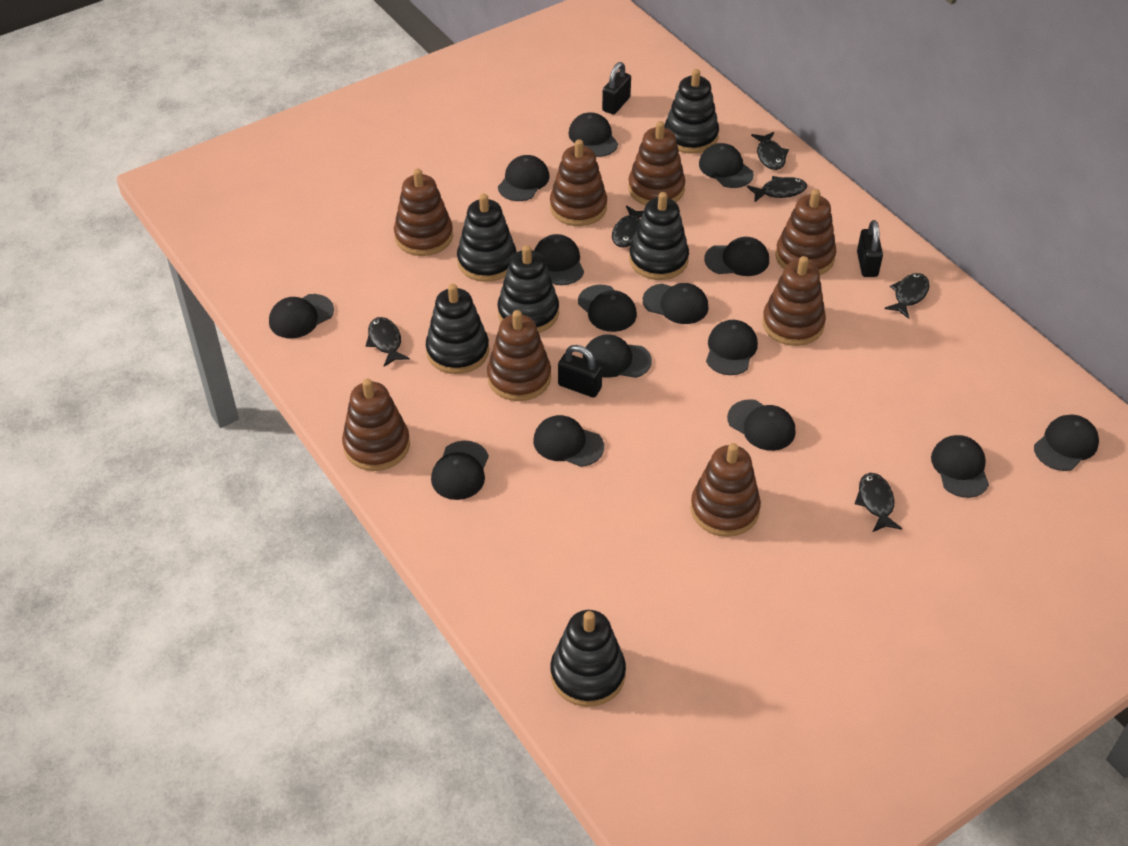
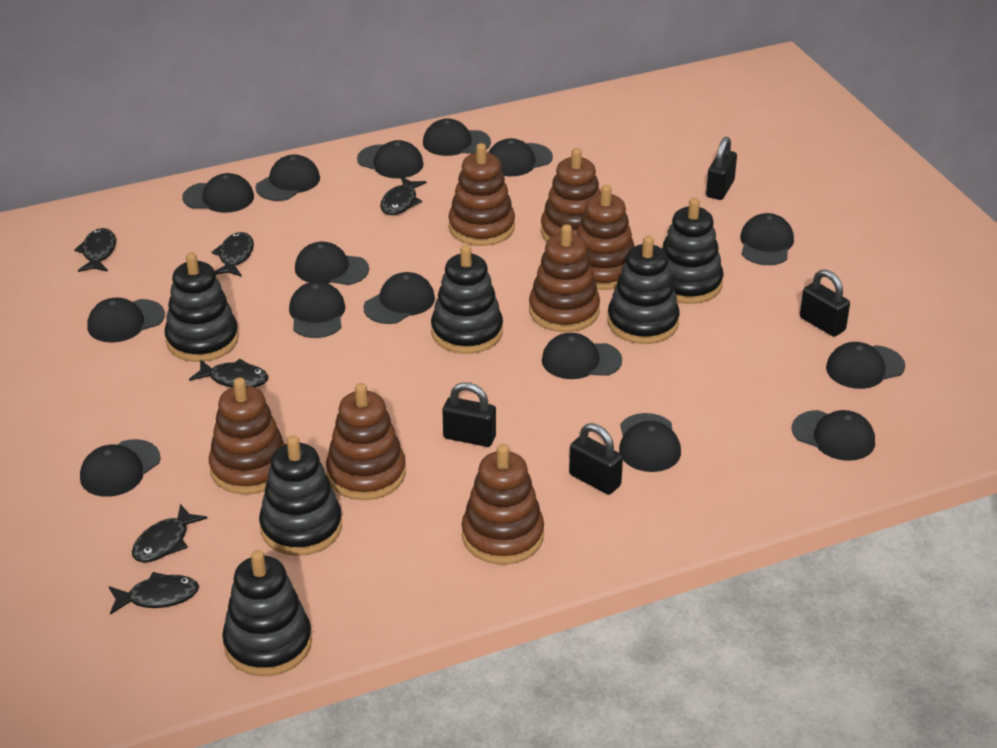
black padlock: [558,345,602,398] [602,62,631,114] [857,220,883,277] = 3 -> [443,382,496,447] [569,423,623,495] [706,137,737,200] [800,269,850,337] = 4
brown stacking toy: [342,379,410,471] [394,169,453,256] [487,310,551,401] [550,140,607,226] [628,121,686,205] [691,443,761,537] [762,256,826,346] [775,189,836,275] = 8 -> [209,378,285,495] [326,383,406,500] [448,143,515,246] [462,444,544,565] [529,224,600,332] [541,148,601,242] [577,185,635,290] = 7

